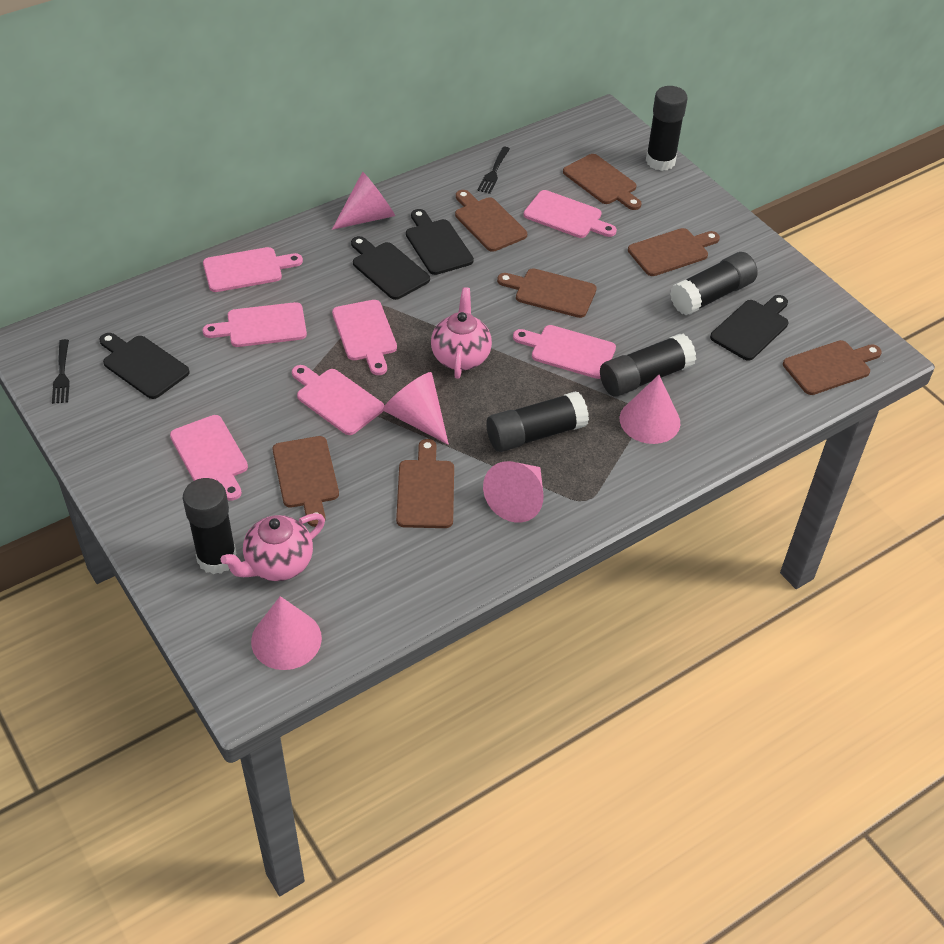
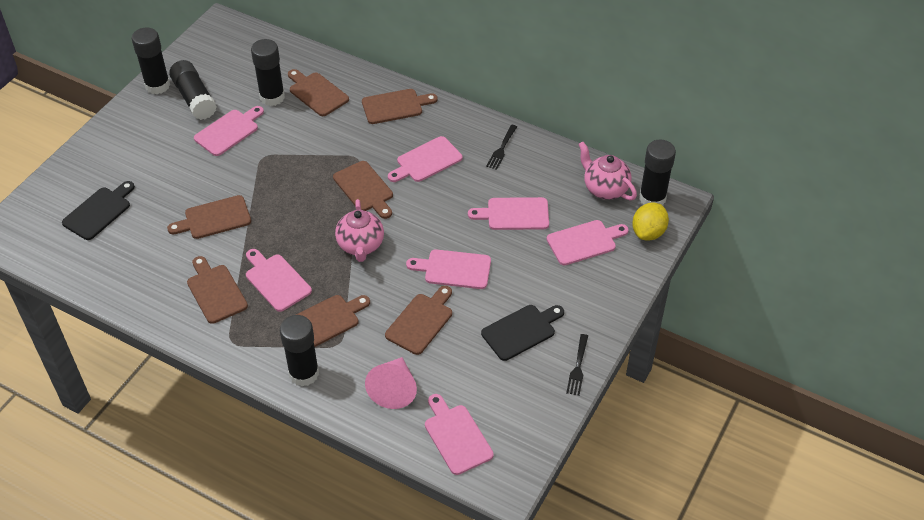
black cutting board: [99,333,190,399] [351,236,430,300] [406,209,474,275] [710,295,788,361] = 4 -> [62,181,135,240] [481,305,564,361] = 2
pink cone: [251,596,322,670] [332,172,395,230] [383,372,449,445] [483,461,544,523] [620,375,680,444] = 5 -> [365,357,417,409] = 1
yellow lemon: none = 0 -> [632,203,669,241] = 1

